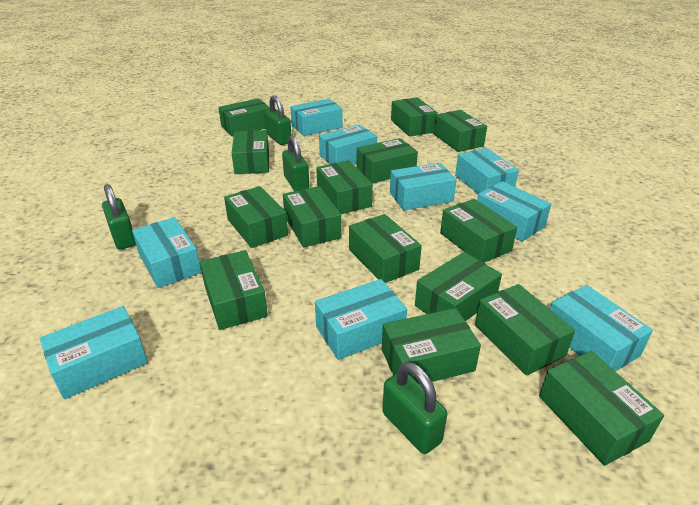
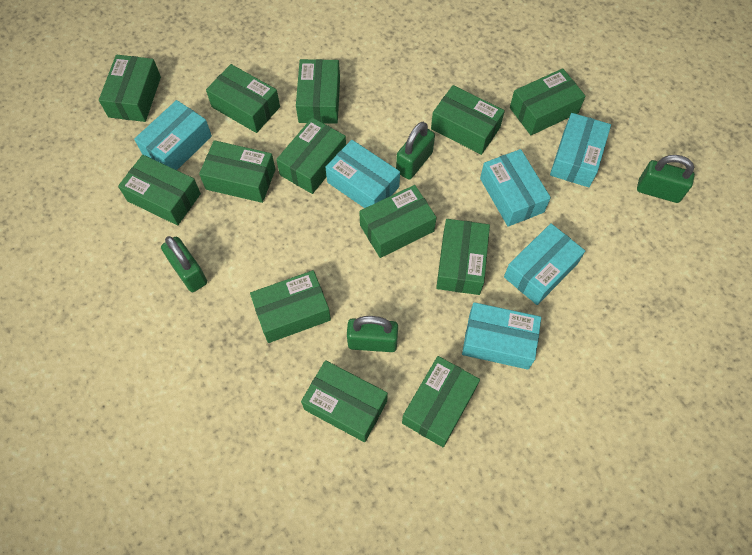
green box: [200,250,268,330] [218,99,270,137] [224,186,288,248] [232,130,269,174] [283,186,342,247] [316,160,373,214] [349,214,422,283] [357,138,418,184] [382,308,481,385] [391,97,438,137] [415,252,502,321] [433,110,487,152] [440,199,517,263] [475,284,575,376] [539,351,664,466] = 15 -> [99,55,161,122] [118,155,201,225] [199,140,276,203] [206,64,280,133] [250,270,331,343] [276,117,346,194] [296,59,340,124] [301,360,388,442] [359,185,437,258] [402,356,480,447] [431,85,505,155] [436,219,490,295] [510,68,586,135] = 13
turquoise box: [40,306,148,399] [132,217,202,288] [290,99,343,136] [315,279,407,360] [319,125,377,164] [390,163,457,211] [455,148,519,194] [477,181,551,242] [550,285,653,372] = 9 -> [134,100,212,170] [325,140,400,208] [462,302,541,370] [480,149,551,227] [504,223,585,305] [550,113,611,187] = 6

